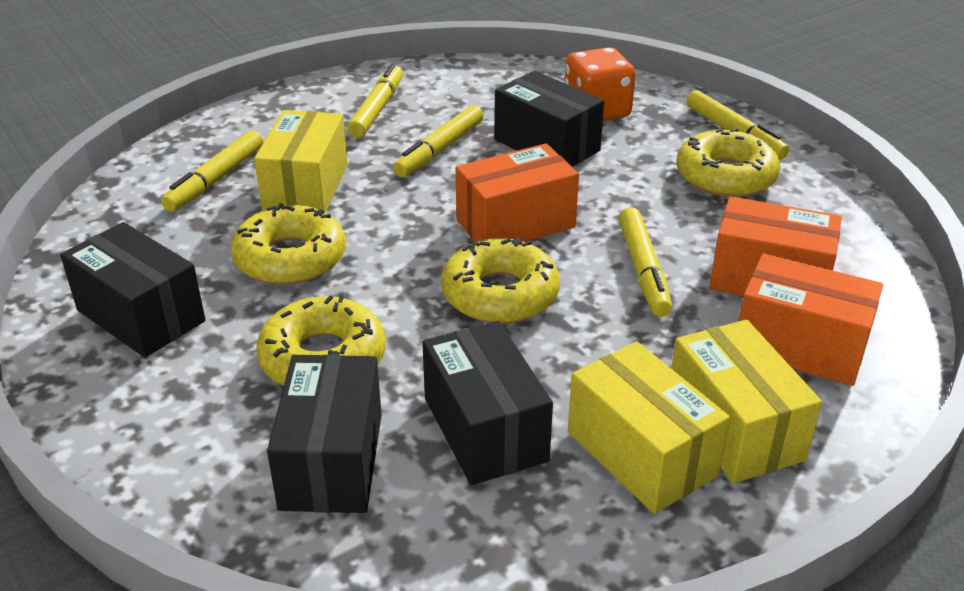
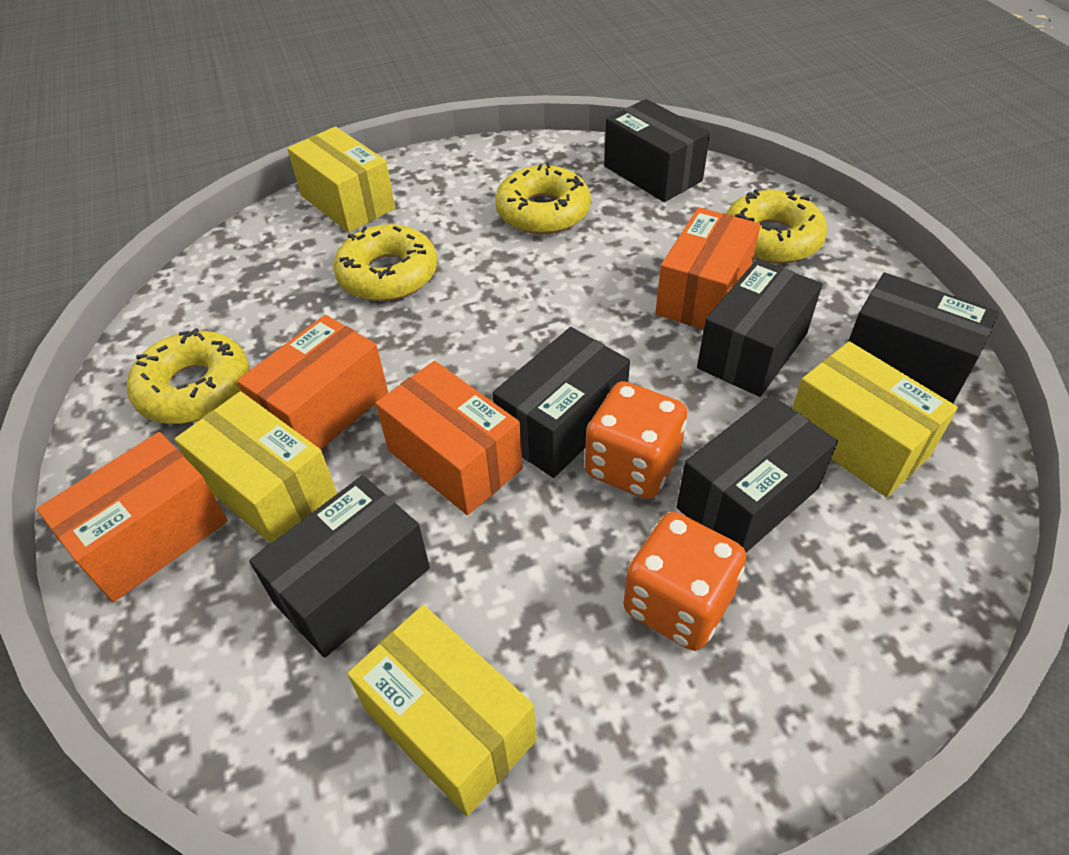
black box: [60,222,206,358] [267,355,382,513] [422,321,553,485] [495,71,604,167] = 4 -> [249,475,430,658] [492,327,630,478] [604,99,710,202] [677,395,838,553] [697,259,822,397] [848,272,999,403] = 6
orange box: [456,144,579,242] [709,196,842,296] [738,253,883,386] = 3 -> [37,432,228,602] [237,315,388,450] [376,361,523,515] [655,207,761,330] = 4
orange dice: [564,47,636,121] = 1 -> [585,381,687,499] [623,512,746,651] = 2
yellow box: [254,110,348,212] [568,342,730,514] [671,320,822,483] = 3 -> [175,391,337,543] [287,127,395,232] [347,605,537,816] [792,341,958,497] = 4
yellow marker: [161,130,263,212] [347,64,403,138] [393,105,483,177] [619,207,672,317] [686,90,789,160] = 5 -> none = 0

